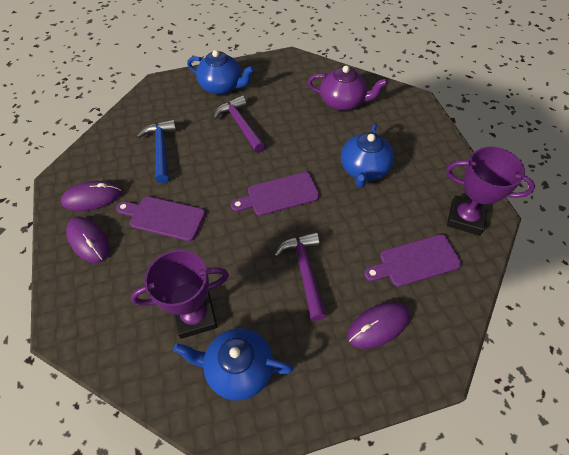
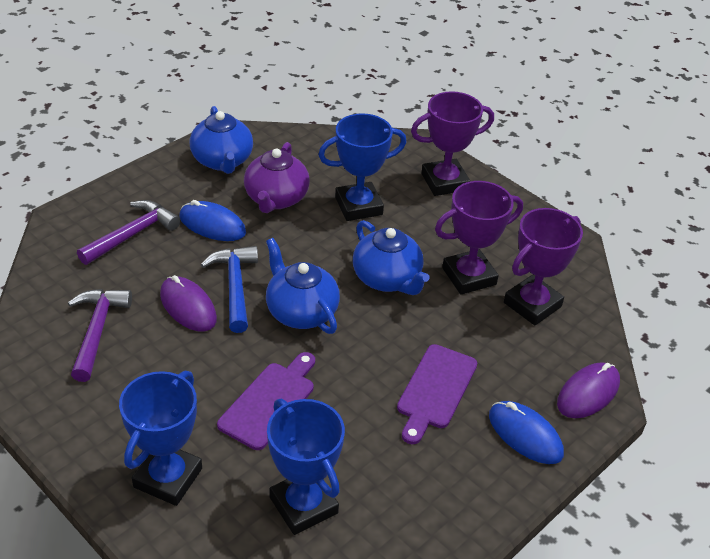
blue mouse: none = 0 -> [179,200,246,241] [489,401,564,464] = 2
blue trophy: none = 0 -> [119,371,202,506] [267,399,345,535] [318,113,407,221] = 3
purple cutting board: [116,196,205,241] [231,172,320,216] [364,234,462,287] = 3 -> [217,352,315,450] [397,344,477,444] = 2
purple mouse: [61,181,122,211] [66,217,109,263] [347,302,410,349] = 3 -> [160,275,217,332] [557,362,620,418] = 2
purple trophy: [131,250,229,339] [446,147,535,236] = 2 -> [411,91,494,196] [435,181,523,295] [504,208,583,325] = 3

